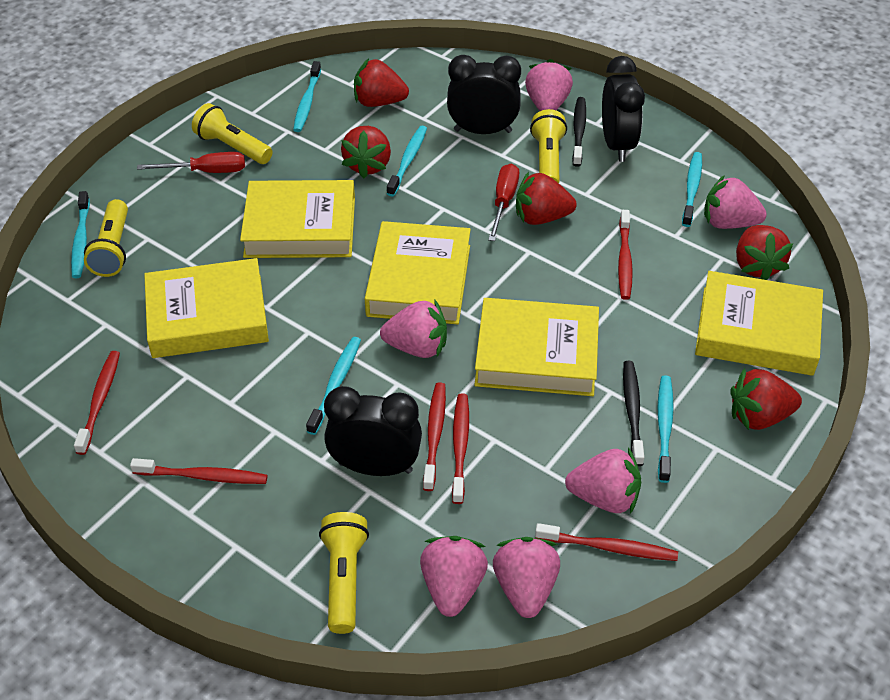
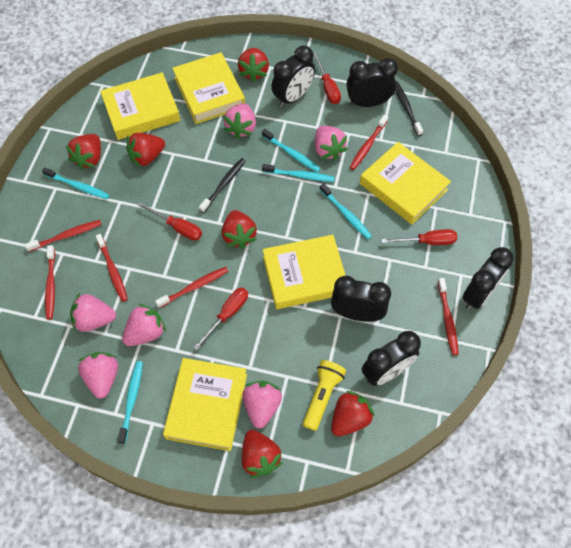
black clock: [324,386,422,476] [447,55,521,134] [602,56,645,162] = 3 -> [271,46,315,107] [331,276,391,322] [346,58,398,107] [362,331,421,386] [462,247,514,310] = 5
red screwdriver: [137,152,245,173] [488,163,519,241] = 2 -> [137,202,202,241] [193,288,248,351] [313,52,341,104] [381,229,457,245] = 4
red strawberry: [341,126,391,178] [354,59,409,107] [516,172,577,225] [730,368,802,430] [736,225,793,280] = 5 -> [66,134,101,170] [126,133,165,168] [222,210,257,249] [238,48,269,82] [242,430,283,478] [331,391,375,436] = 6
turquoise toothbrush: [71,191,90,278] [293,61,321,132] [306,337,361,435] [387,126,427,196] [658,375,674,483] [682,152,702,227] = 6 -> [42,167,109,199] [117,361,143,444] [262,129,320,173] [262,164,335,182] [319,183,372,239] = 5
yellow flashlight: [84,199,128,277] [192,103,272,164] [319,512,369,634] [530,109,567,183] = 4 -> [303,360,346,431] = 1

